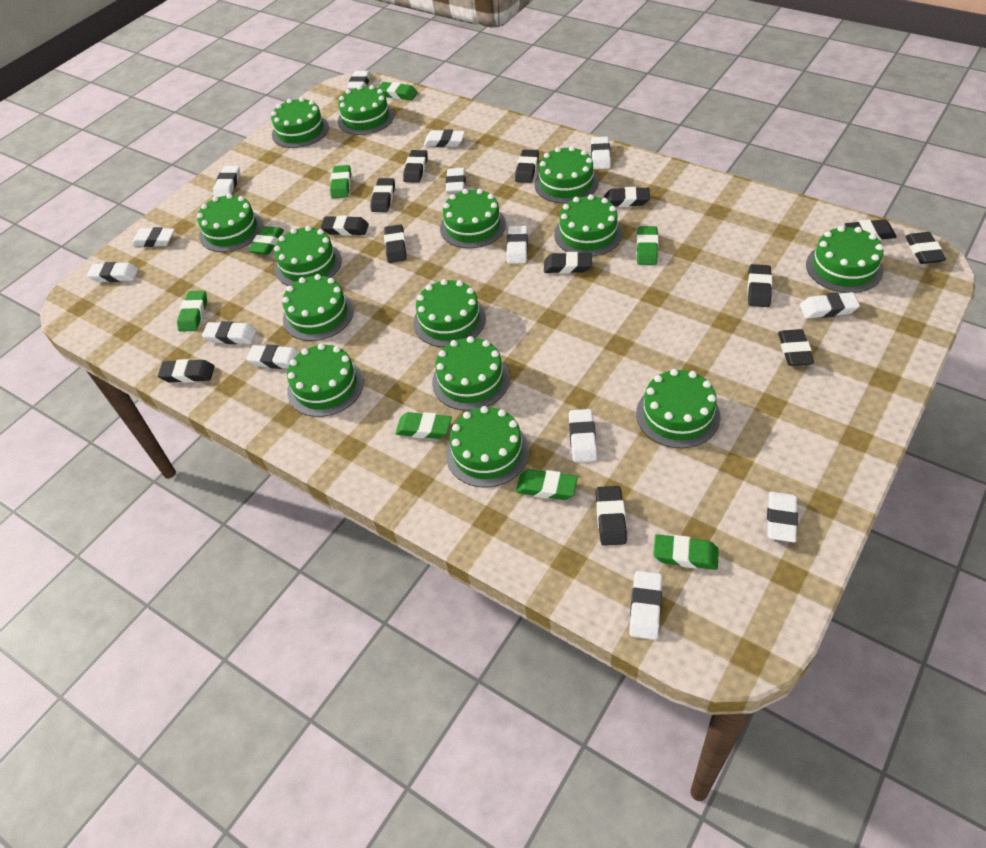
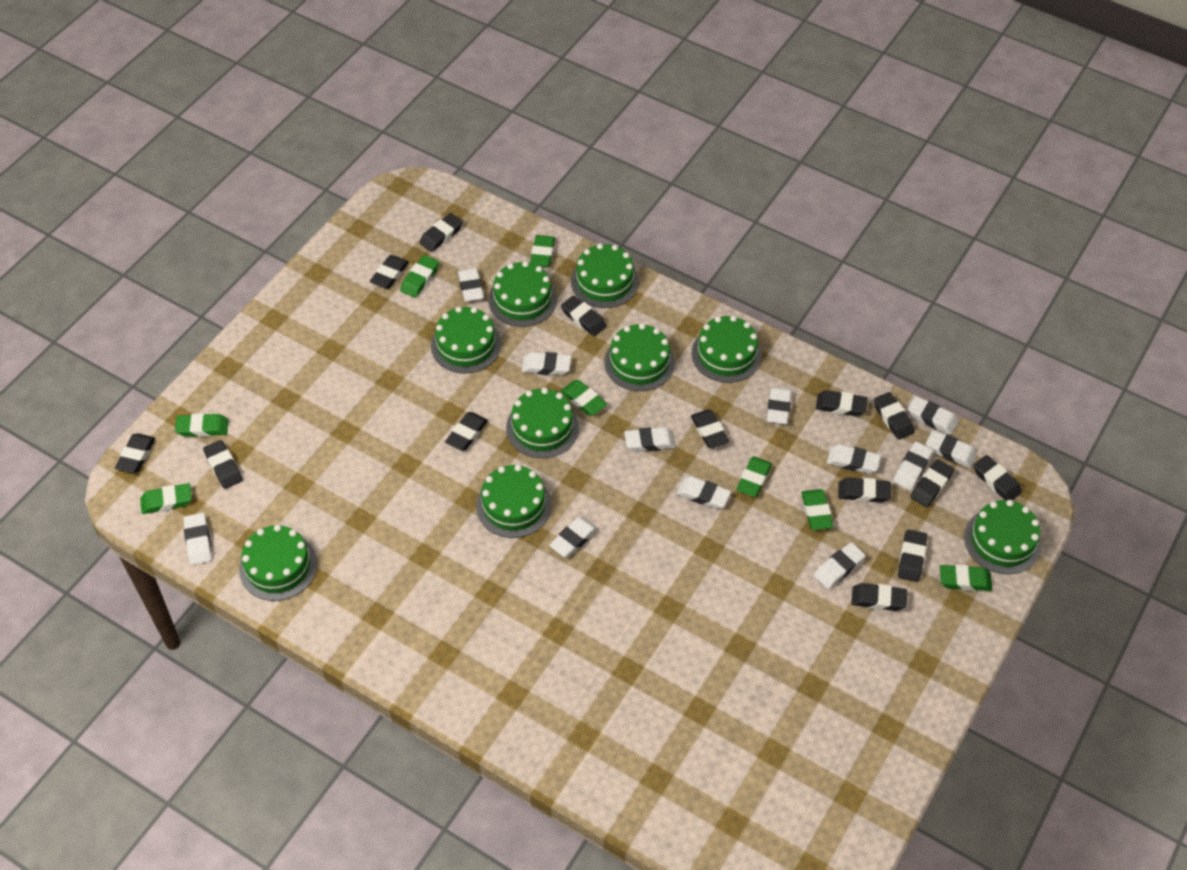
black eraser: [158,359,215,383] [321,215,369,236] [370,178,395,212] [384,224,407,263] [403,150,427,183] [515,150,539,183] [544,252,592,274] [596,486,627,546] [604,187,650,207] [747,264,772,307] [778,329,814,366] [844,220,897,241] [905,232,946,264] = 13 -> [115,433,155,473] [203,440,243,489] [370,255,409,289] [419,213,463,252] [445,412,488,451] [561,296,607,336] [691,410,729,448] [816,390,868,416] [838,477,891,503] [851,583,907,611] [874,392,915,440] [898,529,927,582] [910,459,954,507] [973,455,1022,500] = 14
green cake: [197,193,263,252] [271,97,329,148] [274,226,342,286] [282,274,354,341] [287,343,364,417] [338,85,394,135] [413,279,486,347] [432,336,510,411] [440,189,506,249] [446,406,529,487] [534,146,598,204] [554,194,623,256] [636,369,720,448] [806,226,883,293] = 14 -> [239,525,317,601] [431,307,501,373] [476,465,551,538] [488,261,557,327] [506,388,579,458] [571,243,639,308] [604,323,675,391] [692,316,762,383] [964,500,1041,574] = 9
white eraser: [87,262,139,282] [132,227,175,247] [202,321,257,344] [213,166,240,197] [247,345,300,369] [347,71,371,90] [424,129,465,147] [445,168,466,194] [507,226,528,264] [569,409,597,462] [591,136,611,169] [629,571,662,640] [767,492,798,542] [800,292,860,319] = 14 -> [183,513,212,565] [458,268,484,302] [522,352,571,375] [549,517,598,557] [624,427,676,452] [677,476,731,509] [767,387,791,424] [814,542,866,589] [827,444,881,474] [893,442,933,490] [908,396,958,435] [926,430,977,468] = 12

